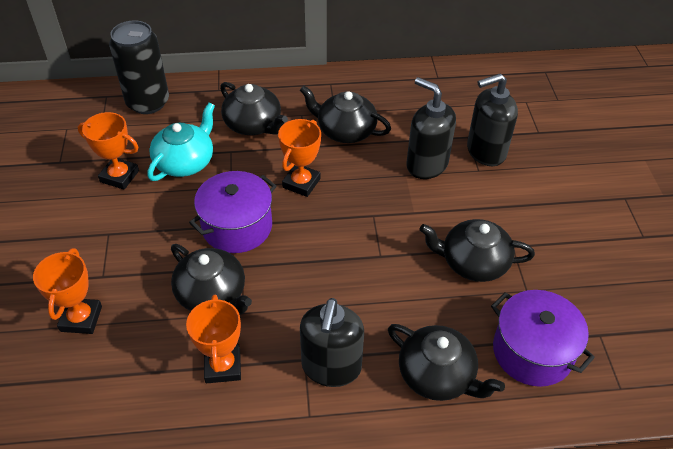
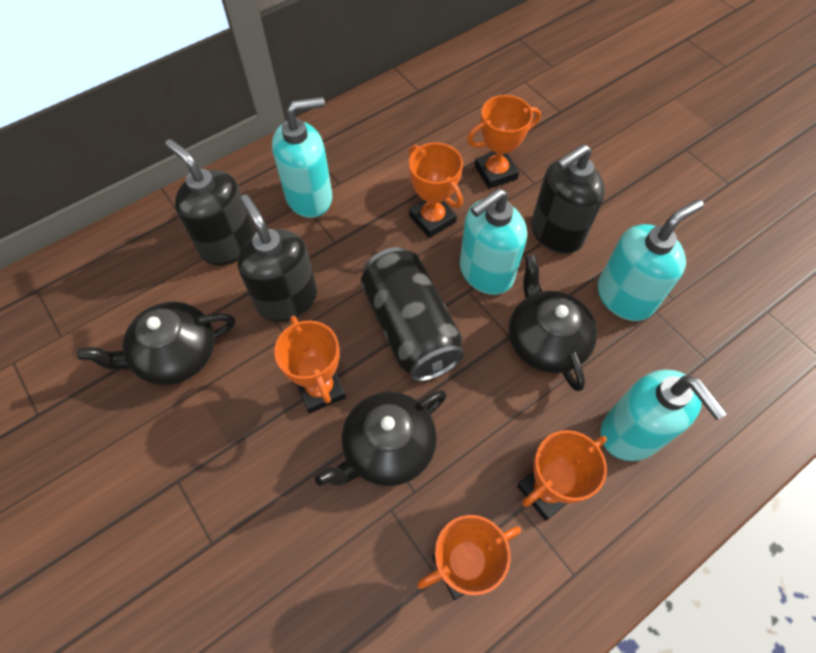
black teapot: [171,244,252,314] [220,82,288,135] [300,86,391,143] [388,324,505,401] [419,219,535,282] = 5 -> [77,302,235,385] [315,390,447,486] [509,255,597,391] = 3
orange trophy: [33,248,102,334] [78,112,139,190] [186,294,241,383] [278,119,321,197] = 4 -> [274,316,346,413] [409,142,463,238] [417,515,521,600] [467,95,541,189] [517,430,607,521] = 5
purple pot: [189,171,277,253] [491,290,595,387] = 2 -> none = 0
turquoise soap dispenser: none = 0 -> [272,97,332,218] [460,188,527,295] [598,199,704,321] [601,370,727,461] = 4
turquoise teapot: [147,102,215,181] = 1 -> none = 0

